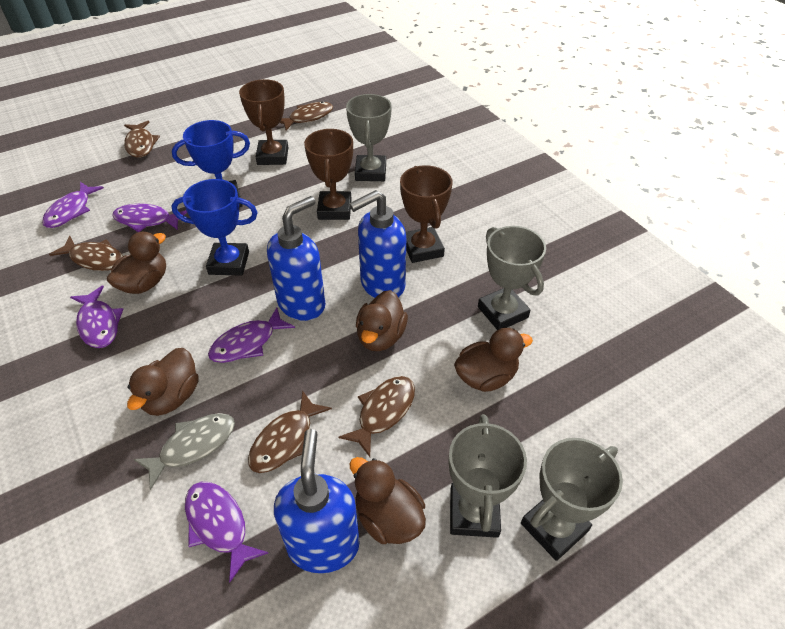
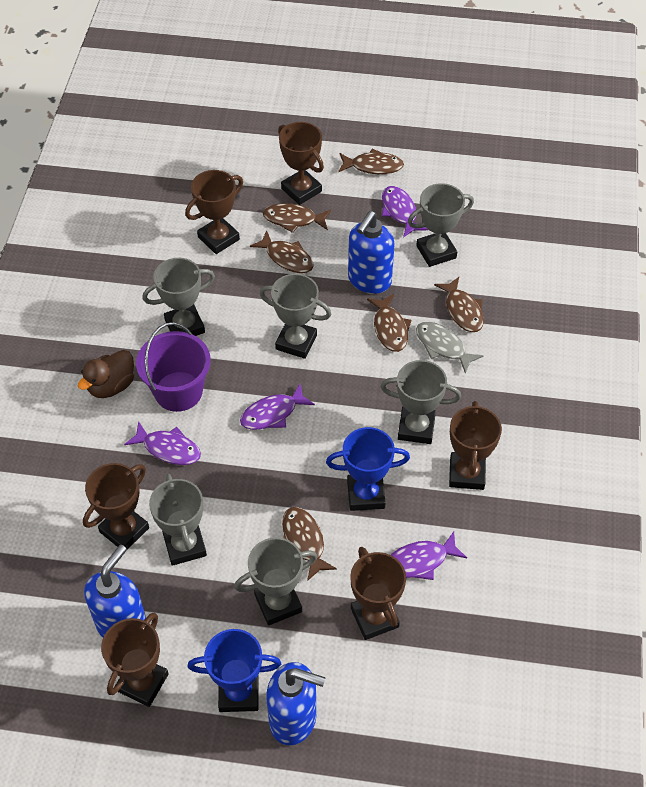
brown duck: [107,232,166,294] [127,348,199,416] [350,457,426,544] [356,290,408,351] [454,328,533,392] = 5 -> [78,350,134,398] = 1
brown fish: [49,236,123,271] [124,121,160,158] [248,390,332,473] [280,101,333,131] [339,376,415,457] = 5 -> [250,231,314,273] [263,203,331,233] [282,507,337,581] [338,149,404,174] [367,294,412,352] [434,277,484,332] = 6
brown trophy: [239,79,288,165] [304,129,353,220] [400,165,452,263] = 3 -> [83,463,149,550] [101,613,169,707] [185,170,243,254] [278,122,324,205] [350,547,406,640] [449,401,502,490] = 6
grey trophy: [346,94,392,181] [449,414,527,538] [478,226,546,330] [521,438,623,561] = 4 -> [142,258,215,336] [149,474,207,566] [234,537,317,626] [259,274,331,359] [381,360,461,444] [408,183,474,267] = 6
purple bucket: none = 0 -> [136,322,211,412] = 1
purple fish: [42,182,104,228] [70,286,123,348] [112,204,187,232] [185,482,268,582] [208,307,295,363] = 5 -> [124,421,201,465] [240,384,315,430] [382,186,428,238] [391,532,467,580] = 4

